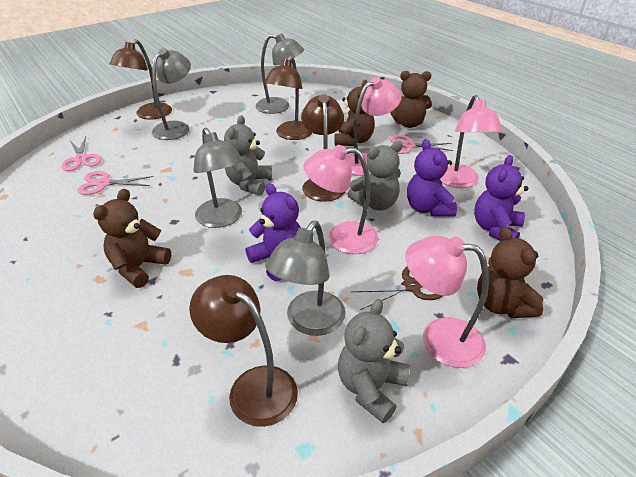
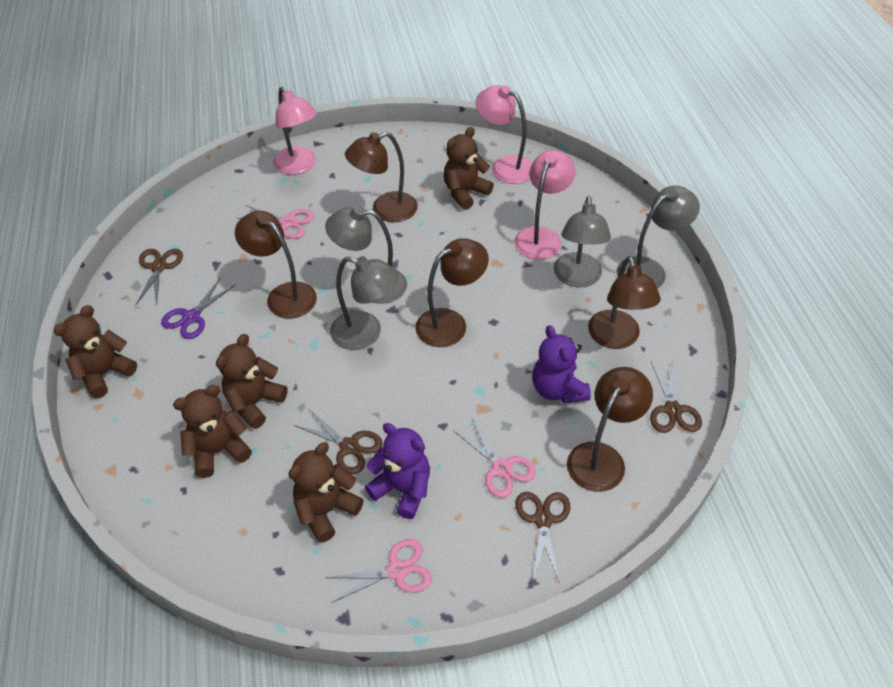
brown lamp: [110,39,172,120] [189,275,298,427] [264,56,312,140] [301,94,345,202] = 4 -> [235,211,317,319] [345,132,418,222] [415,238,489,347] [567,367,653,492] [588,256,661,349] = 5
brown scissors: [351,266,442,310] = 1 -> [136,249,183,306] [293,409,383,474] [515,492,570,583] [650,362,702,433] = 4
brown teddy bear: [93,189,171,288] [335,80,375,146] [390,71,432,128] [477,227,544,318] = 4 -> [53,305,137,398] [173,385,252,478] [216,334,288,429] [288,443,364,543] [444,127,494,210] = 5
grey teddy bear: [224,115,272,196] [338,299,410,423] [347,141,403,210] = 3 -> none = 0
pink lamp: [303,145,378,254] [346,77,402,176] [405,236,489,368] [440,95,502,188] = 4 -> [273,87,317,175] [475,85,532,184] [514,150,575,260] = 3
purple scissors: none = 0 -> [161,278,236,339] = 1
purple teddy bear: [246,183,301,281] [407,139,457,217] [474,155,528,241] = 3 -> [365,423,430,519] [532,325,591,403] = 2

